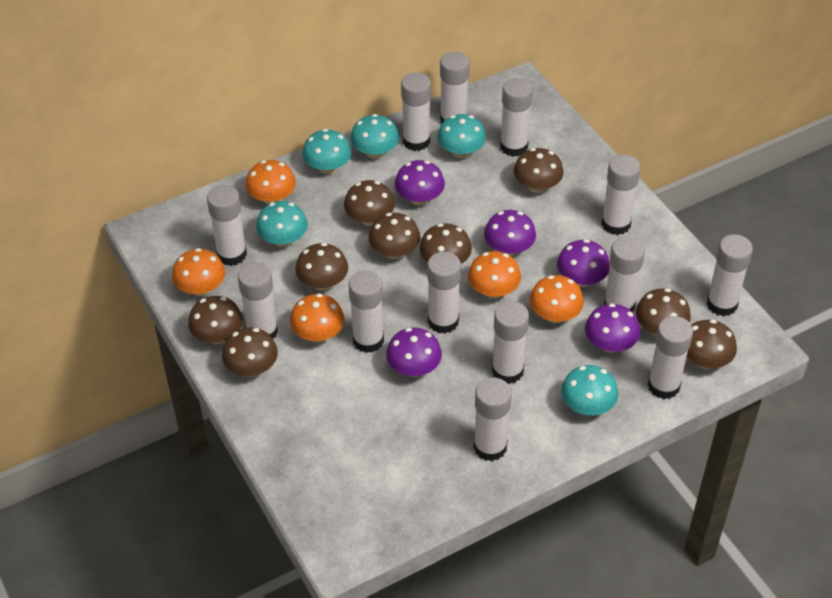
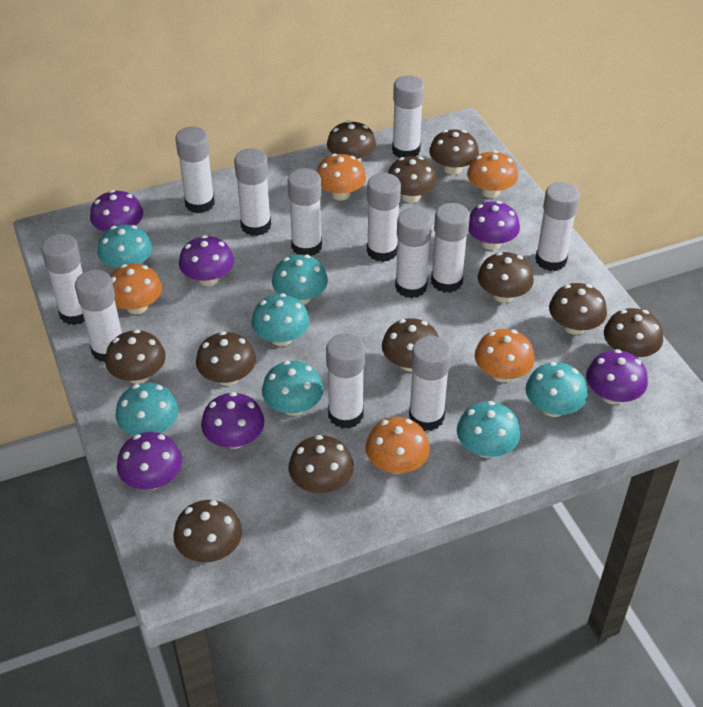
brown mushroom: [188,296,243,344] [222,328,278,377] [295,243,348,291] [344,180,395,226] [368,213,421,259] [419,223,472,264] [514,148,563,193] [636,288,691,336] [687,319,737,369] = 9 -> [105,329,166,384] [173,500,242,563] [196,331,256,386] [288,435,354,493] [327,120,376,162] [382,318,439,372] [388,156,437,203] [429,129,479,175] [478,252,534,303] [549,283,607,335] [604,308,663,358] = 11
purple mushroom: [386,328,442,377] [395,160,445,206] [484,210,536,256] [557,239,610,287] [585,303,640,353] = 5 -> [90,190,143,232] [117,432,182,490] [179,235,234,286] [201,392,264,449] [468,201,520,250] [586,349,648,405] = 6
turquoise mushroom: [256,201,308,247] [302,129,352,174] [350,114,399,159] [437,114,486,158] [561,365,618,415] = 5 -> [97,225,152,268] [115,383,179,436] [251,293,310,346] [262,361,323,416] [272,255,328,304] [457,401,520,458] [525,362,587,417] = 7
white glue stick: [207,185,247,266] [238,262,278,339] [349,270,384,353] [401,72,431,151] [427,252,461,334] [440,52,470,124] [473,377,512,461] [492,301,529,384] [500,78,533,157] [601,155,640,235] [604,236,645,312] [647,316,693,399] [707,234,753,316] = 13 -> [41,234,85,325] [75,270,122,362] [175,127,215,213] [234,148,271,236] [288,168,322,256] [326,334,365,429] [367,173,401,262] [392,75,424,158] [395,208,432,298] [409,336,451,431] [431,203,470,293] [535,182,580,271] = 12

